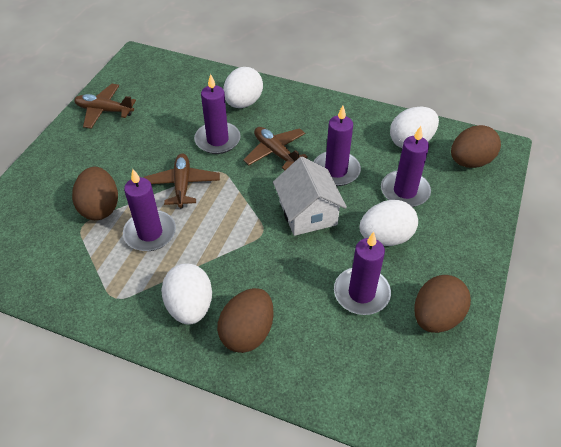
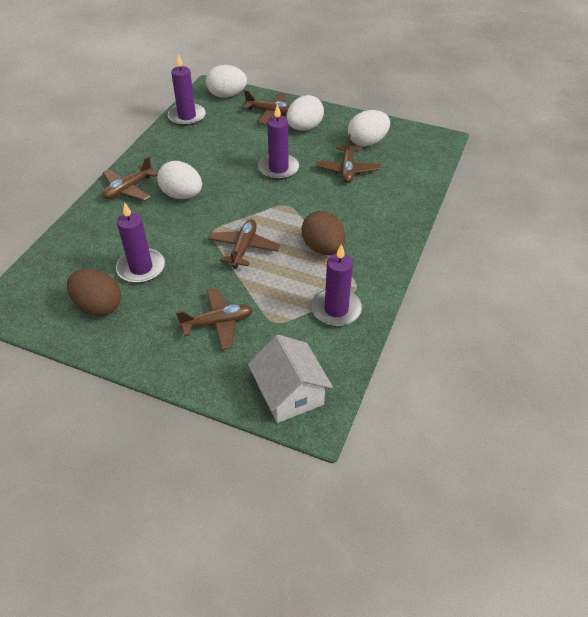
brown egg: [72,167,118,220] [217,288,274,353] [414,275,471,333] [451,125,501,168] = 4 -> [67,269,121,316] [302,211,345,255] = 2
brown plane: [74,84,136,129] [144,153,220,208] [243,127,308,171] = 3 -> [102,156,158,201] [176,288,253,350] [208,219,280,269] [243,90,290,124] [316,134,380,183] = 5
purple candle: [123,169,176,251] [194,74,241,154] [314,105,361,186] [334,232,391,315] [381,126,431,207] = 5 -> [116,202,165,283] [168,54,206,126] [258,104,299,180] [311,244,362,327] = 4

